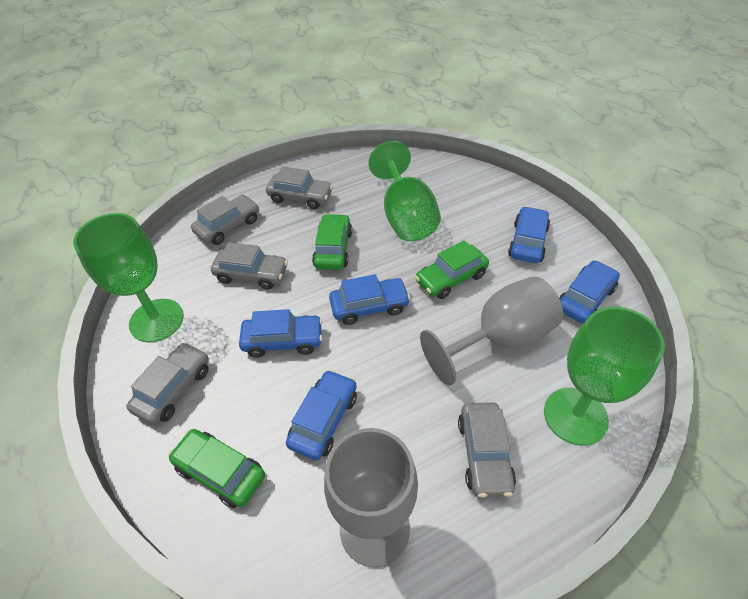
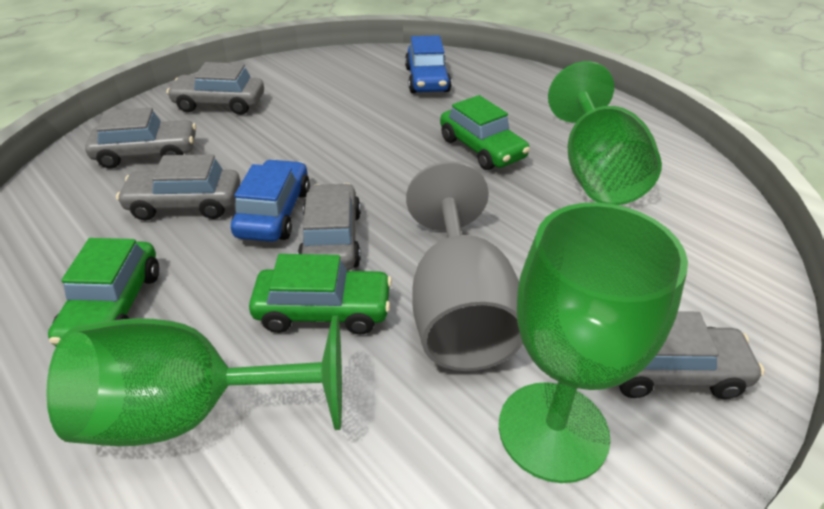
blue car: [239,309,323,358] [286,370,357,460] [329,274,411,325] [508,206,550,263] [559,260,620,323] = 5 -> [231,159,310,242] [405,35,452,93] = 2
grey goblet: [324,428,418,568] [420,277,563,385] = 2 -> [406,161,523,371] = 1

